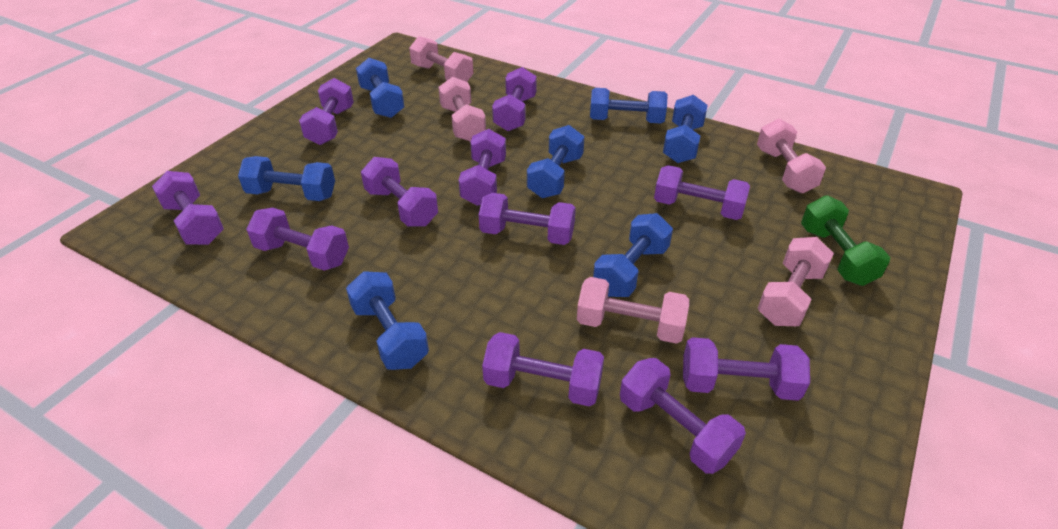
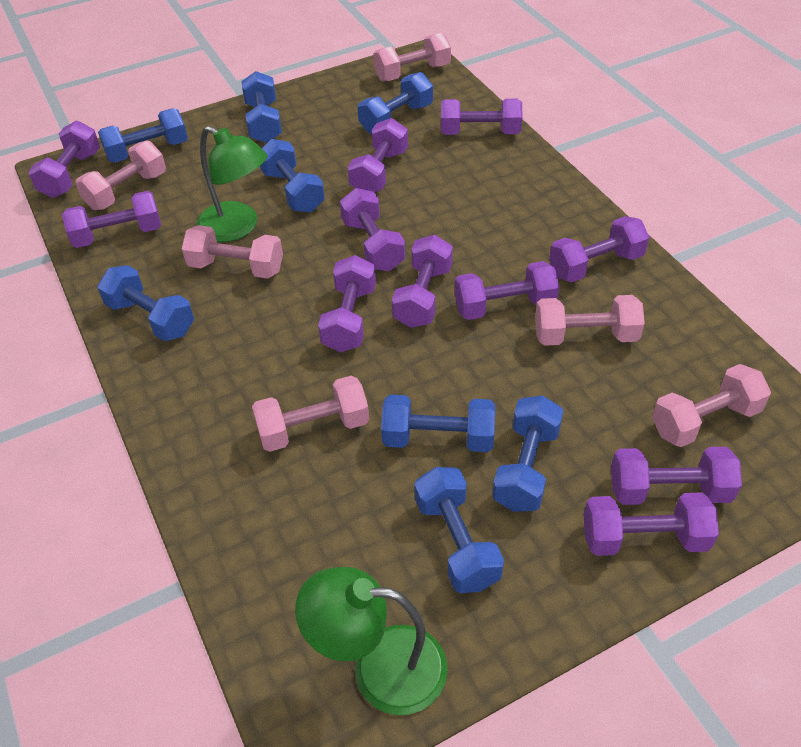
blue dumbbell: [238,156,335,201] [346,271,429,370] [356,58,404,118] [527,125,585,198] [590,88,668,124] [593,213,673,297] [663,95,708,163] = 7 -> [97,265,194,341] [98,108,188,163] [241,71,282,143] [260,139,325,213] [358,72,433,134] [381,395,495,452] [414,467,504,593] [492,395,564,512] = 8
green dumbbell: [801,195,890,286] = 1 -> none = 0
green lamp: none = 0 -> [196,126,267,242] [295,567,448,715] = 2
pink dumbbell: [409,36,473,82] [438,77,486,142] [577,277,689,344] [757,119,826,193] [758,237,834,326] = 5 -> [75,140,166,210] [182,225,283,279] [252,376,369,452] [373,32,451,81] [535,295,645,346] [652,364,771,447] = 6

